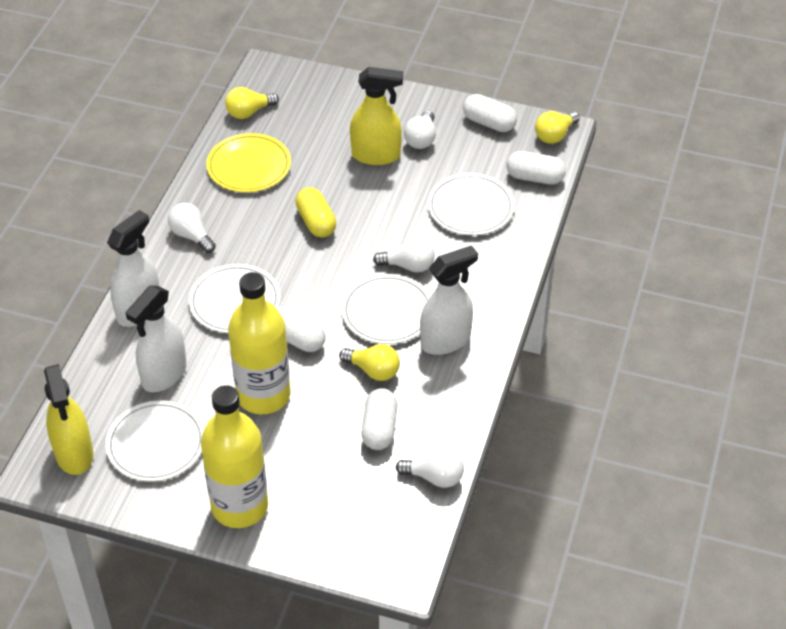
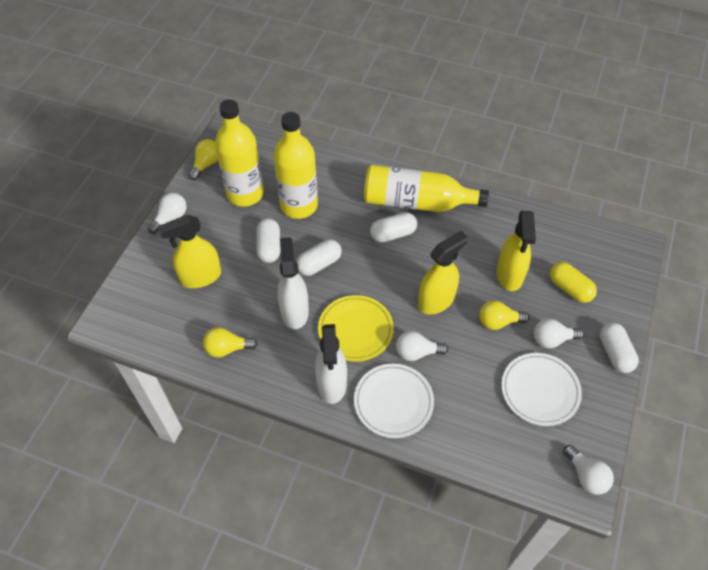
white plate: [106,401,204,482] [189,264,281,333] [342,274,430,344] [428,173,514,235] = 4 -> [354,364,434,438] [501,353,582,426] = 2
white spray bottle: [107,210,159,327] [126,285,187,392] [420,245,478,355] = 3 -> [277,237,309,329] [315,324,347,404] = 2
yellow bottle: [201,385,268,528] [228,272,291,415] = 2 -> [215,100,264,207] [273,112,318,219] [364,165,489,212] = 3
yellow spray bottle: [44,364,93,475] [350,67,403,165] = 2 -> [158,215,221,288] [418,231,468,315] [497,211,536,291] = 3

